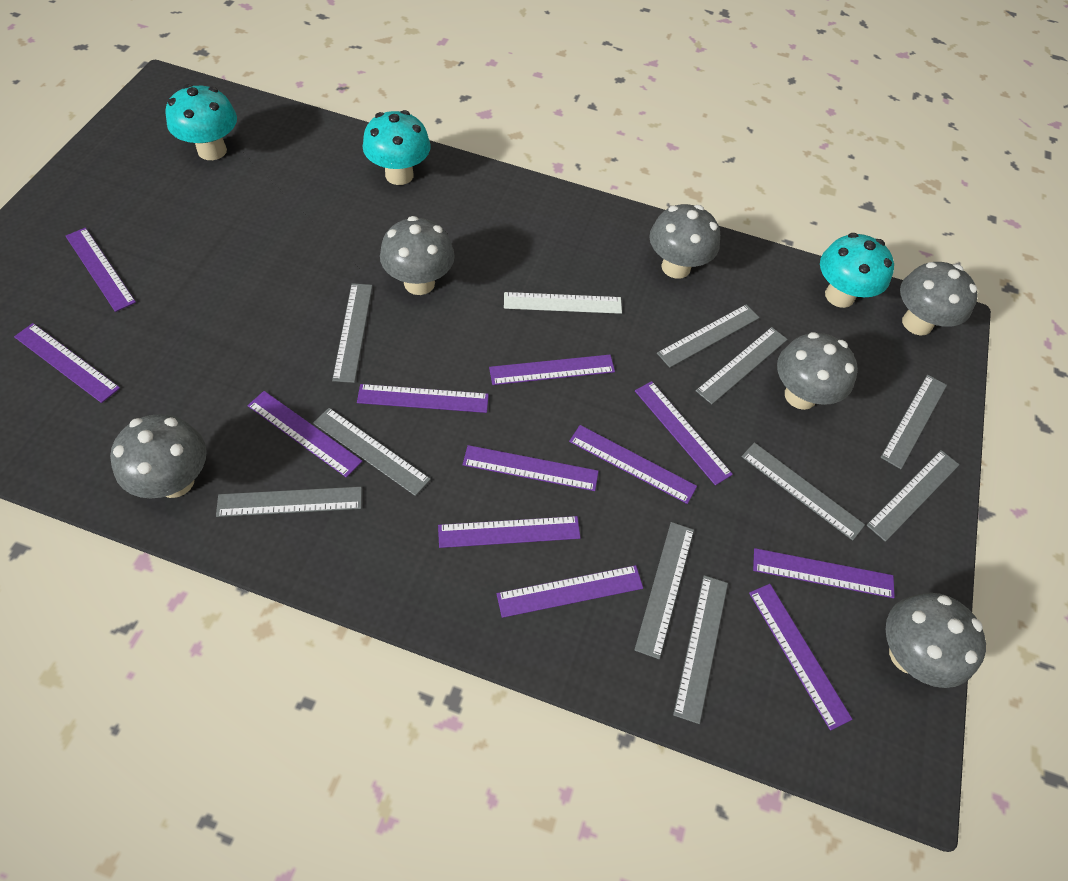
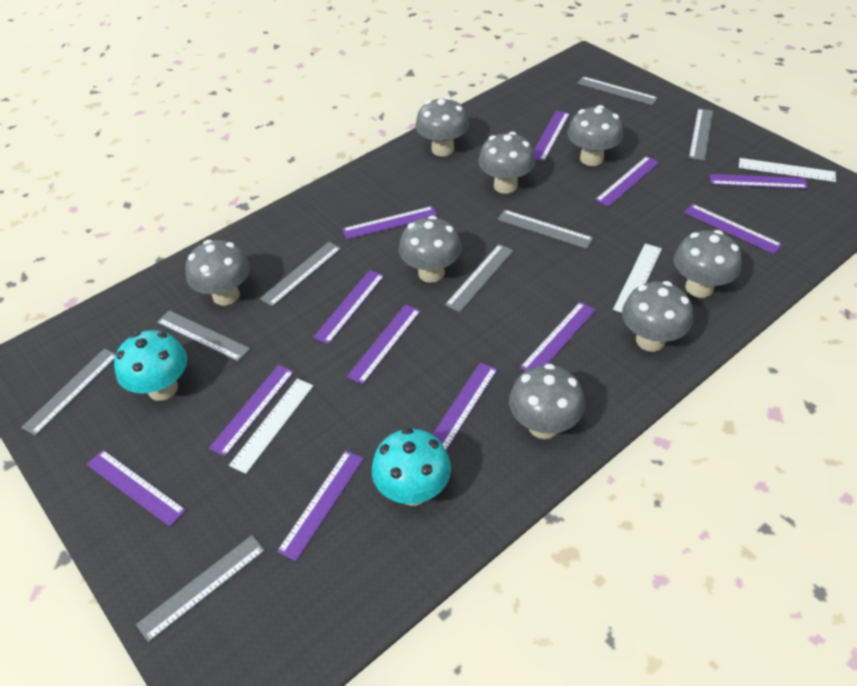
grey mushroom: [110,414,207,498] [380,216,455,295] [649,204,720,279] [777,332,858,410] [886,593,986,688] [900,262,978,336] = 6 -> [185,240,250,306] [399,216,462,283] [415,97,469,156] [478,132,535,194] [509,364,585,439] [567,105,623,166] [622,281,693,352] [674,230,742,298] = 8
grey ruler: [216,487,362,517] [313,408,431,496] [332,283,372,383] [635,522,694,659] [657,304,760,368] [673,575,728,724] [696,327,788,404] [741,442,865,541] [866,450,959,542] [880,375,947,469] = 10 -> [21,349,116,436] [136,535,265,642] [157,310,250,362] [260,242,341,307] [445,244,514,312] [497,210,593,249] [577,77,658,105] [689,108,713,161] = 8
turquoise mushroom: [166,84,237,160] [362,110,431,185] [820,233,894,308] = 3 -> [114,330,187,401] [372,428,451,506] = 2
white ruler: [504,292,622,314] = 1 -> [229,379,313,474] [613,244,662,313] [739,158,836,182] = 3

